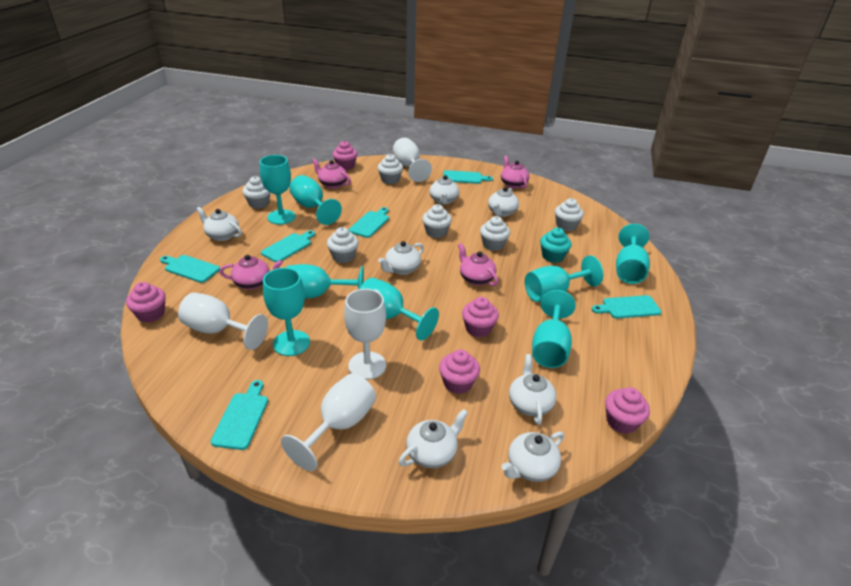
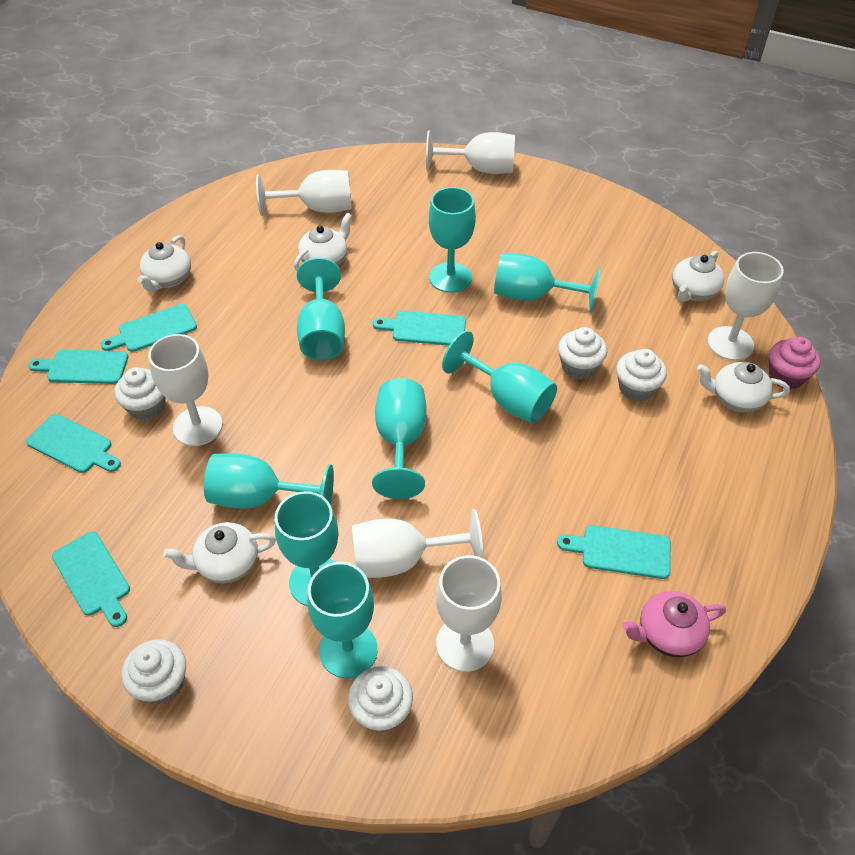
pink cupcake: [126,282,166,323] [333,141,357,170] [439,350,480,394] [462,297,499,337] [605,387,650,434] = 5 -> [769,337,821,389] = 1
pink teapot: [220,255,283,290] [312,158,351,189] [458,243,498,286] [501,156,529,188] = 4 -> [622,591,726,657] = 1
turquoise cupcake: [540,228,571,263] = 1 -> none = 0
white cupcake: [243,176,271,209] [327,227,359,263] [377,154,403,184] [422,204,452,238] [480,216,510,251] [555,198,584,231] = 6 -> [115,367,166,421] [121,639,186,704] [348,666,413,733] [558,327,607,380] [616,349,667,402] = 5
white goblet: [178,293,268,350] [281,373,376,471] [344,289,386,380] [393,138,432,182] = 4 -> [148,334,223,446] [256,170,351,216] [352,509,483,578] [426,130,515,174] [436,555,502,672] [707,252,784,361] = 6
white teapot: [196,207,242,241] [378,241,424,275] [399,409,468,468] [429,175,459,204] [488,187,519,217] [501,432,564,482] [509,354,557,425] = 7 -> [137,235,191,292] [163,522,276,583] [294,213,352,271] [672,251,724,302] [697,362,790,412] = 5

